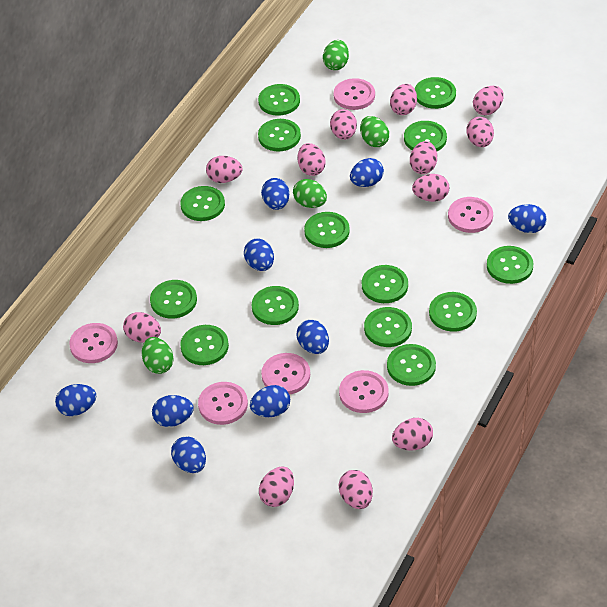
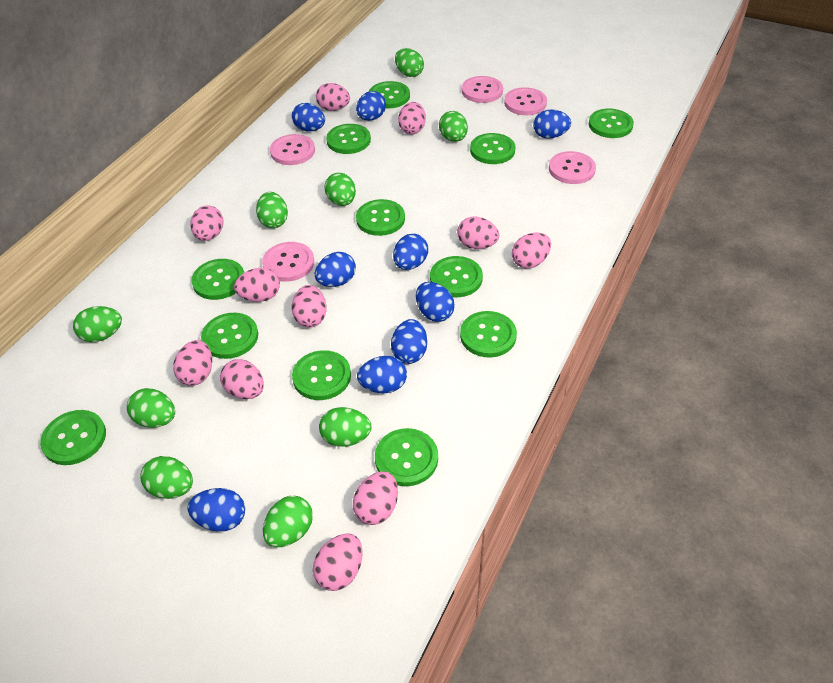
green button: [150,280,197,319] [180,186,225,221] [180,325,229,365] [252,286,299,325] [258,84,300,116] [258,119,301,152] [304,212,350,248] [362,265,408,303] [364,307,412,347] [387,344,436,386] [404,121,447,151] [415,77,456,109] [429,292,477,332] [487,246,533,284] = 14 -> [40,410,106,465] [192,259,244,300] [201,313,258,359] [292,350,351,400] [326,124,371,154] [356,199,405,236] [369,81,410,108] [375,428,438,486] [430,256,483,297] [460,311,517,358] [470,133,515,164] [589,109,634,138] = 12
green egg: [142,337,174,374] [293,179,327,208] [323,40,349,70] [360,116,389,147] = 4 -> [73,306,122,342] [127,388,175,428] [140,456,193,499] [256,192,288,228] [263,496,313,547] [319,407,371,447] [324,173,356,206] [395,48,424,77] [439,111,468,142] = 9
pink button: [69,323,118,363] [198,382,248,425] [261,353,310,394] [334,78,375,110] [339,370,388,413] [448,197,493,233] = 6 -> [262,242,314,282] [270,134,315,165] [462,76,503,103] [504,87,547,115] [549,151,596,184] = 5
pink egg: [123,312,161,343] [206,156,242,183] [259,467,294,507] [297,143,326,176] [330,109,357,140] [339,470,373,509] [390,84,417,115] [392,418,433,451] [410,141,437,174] [412,174,449,202] [466,117,494,147] [473,86,504,115] = 12 -> [173,340,212,386] [190,205,224,241] [220,359,264,399] [234,268,280,302] [292,285,327,327] [313,533,363,591] [316,83,350,111] [353,471,398,525] [398,102,426,134] [457,216,499,249] [512,233,551,269] = 11

